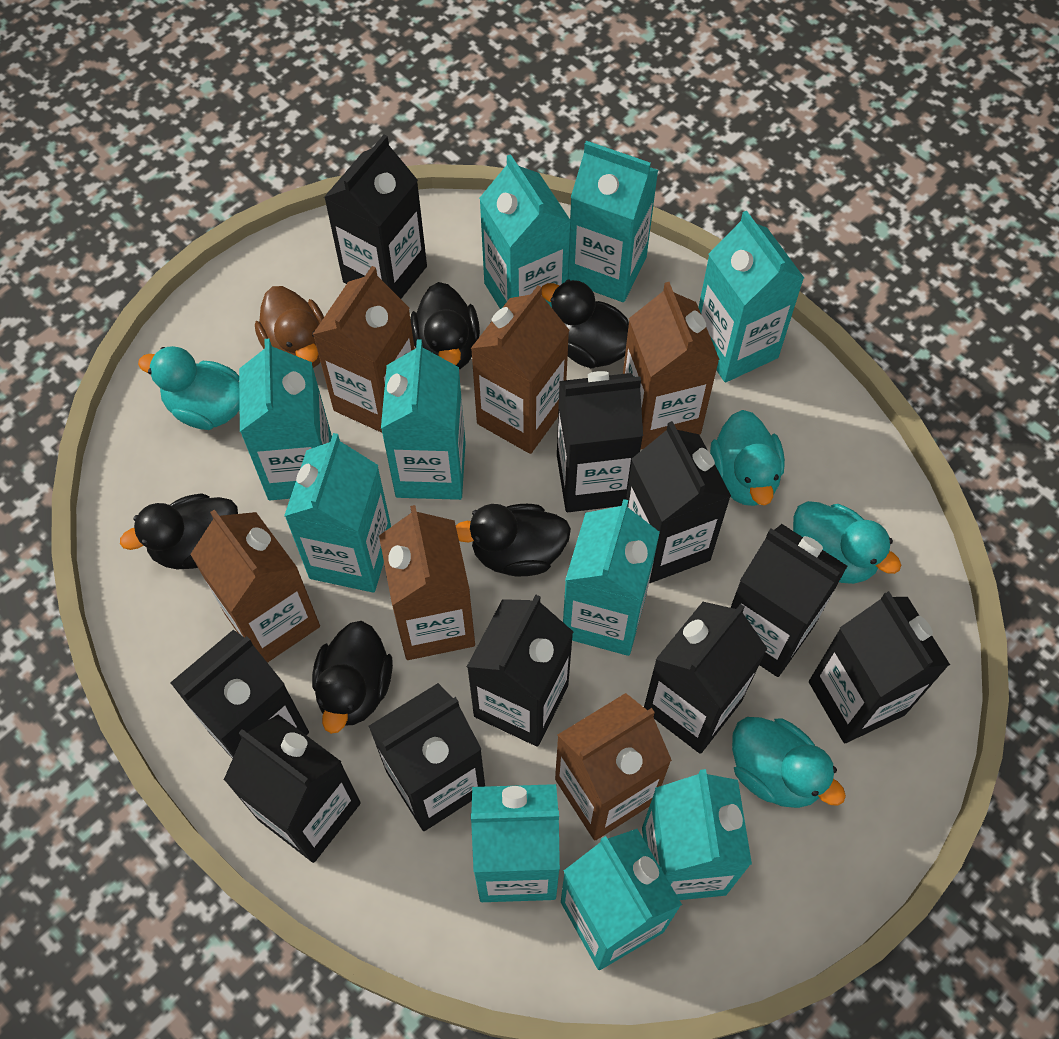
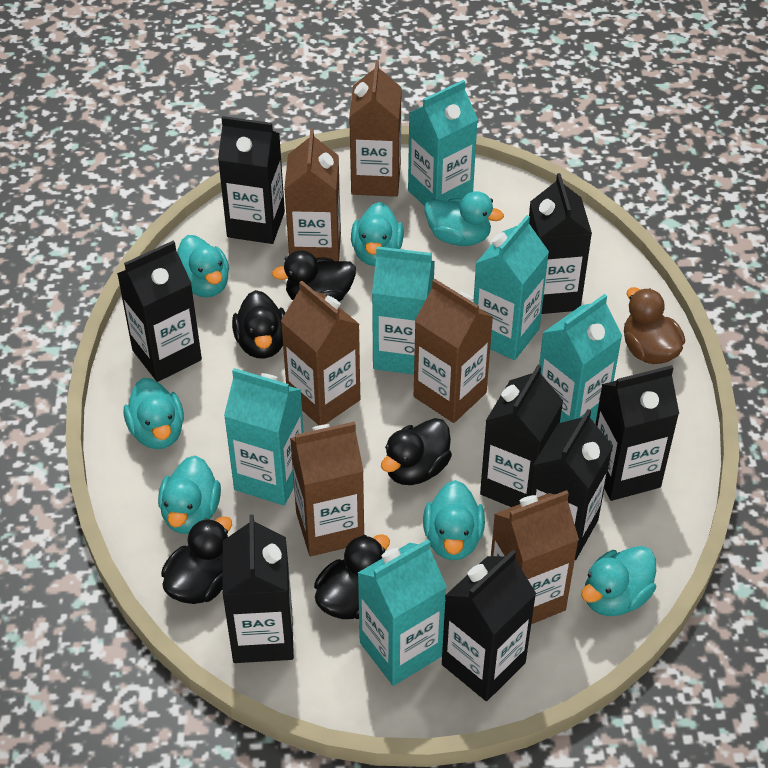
black carton: [170,630,309,759] [224,715,361,863] [324,134,427,299] [368,683,485,831] [467,595,573,747] [557,371,643,512] [626,421,731,583] [644,602,767,754] [730,524,848,677] [809,591,950,743] = 10 -> [117,241,202,382] [218,116,285,244] [223,515,294,663] [442,550,536,701] [480,365,563,507] [529,173,592,314] [529,409,613,560] [595,365,679,501] = 8
turquoise carton: [239,339,332,500] [284,433,391,592] [381,339,466,500] [471,784,560,902] [479,154,571,309] [561,829,682,970] [563,499,660,656] [568,141,658,302] [642,769,752,900] [698,211,804,382] = 10 -> [224,368,304,505] [358,539,447,686] [372,246,435,375] [408,80,478,206] [473,215,549,360] [539,294,622,423] = 6
turquoise duck: [138,346,240,430] [710,410,785,506] [732,717,846,808] [793,501,901,584] = 4 -> [124,378,184,449] [158,456,221,534] [177,235,229,297] [351,202,404,266] [423,480,485,560] [424,191,504,246] [581,546,656,616] = 7

